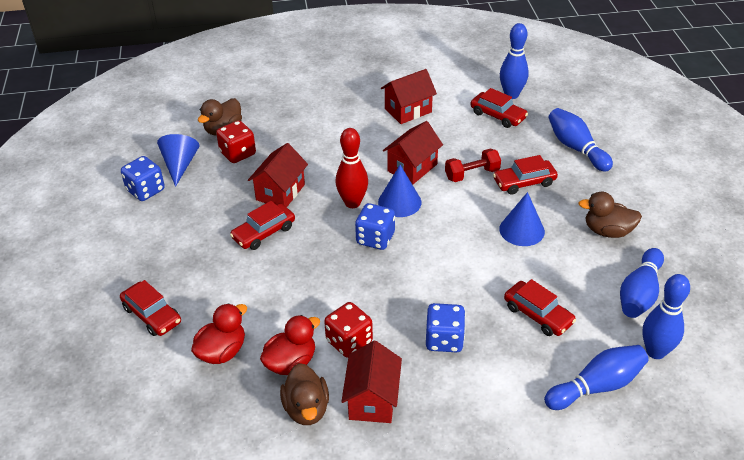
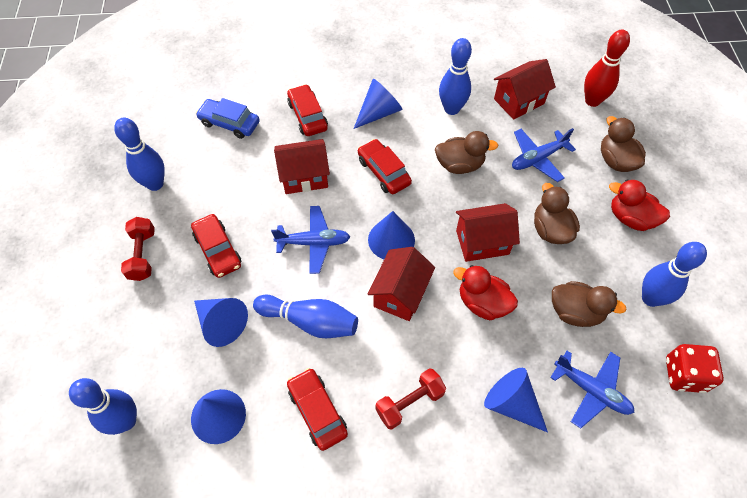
blue car: none = 0 -> [196,98,260,139] = 1
blue cone: [157,134,199,187] [378,165,421,217] [499,192,545,246] = 3 -> [191,389,246,444] [194,298,248,347] [354,79,403,129] [368,211,415,259] [484,368,548,432] = 5
blue dice: [121,156,165,201] [355,203,395,250] [426,303,466,352] = 3 -> none = 0
blue plane: none = 0 -> [271,206,350,274] [512,128,576,182] [550,351,634,428] = 3
brown duck: [198,98,242,136] [280,363,329,425] [578,192,642,238] = 3 -> [435,131,498,174] [534,183,580,244] [552,281,627,327] [601,116,646,172] = 4
red car: [120,280,181,336] [230,201,295,250] [470,88,528,128] [493,155,558,195] [504,279,576,336] = 5 -> [191,214,241,278] [287,84,328,136] [287,368,348,451] [358,139,412,194] = 4
red dice: [216,120,256,163] [324,302,373,358] = 2 -> [666,344,724,393] = 1
red dumbbell: [445,148,501,182] = 1 -> [121,217,155,281] [375,368,446,429] = 2

